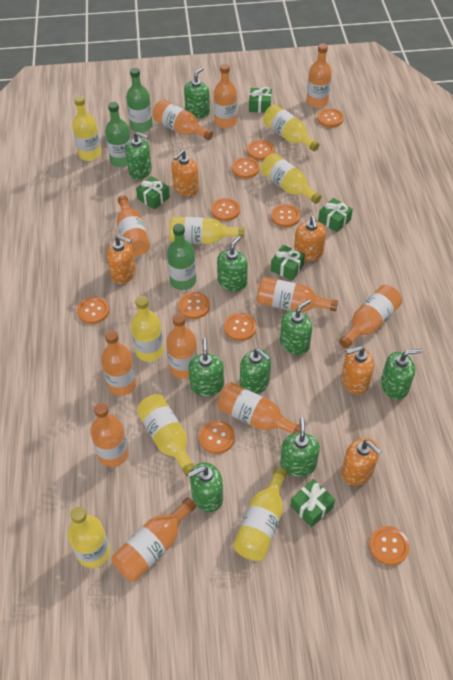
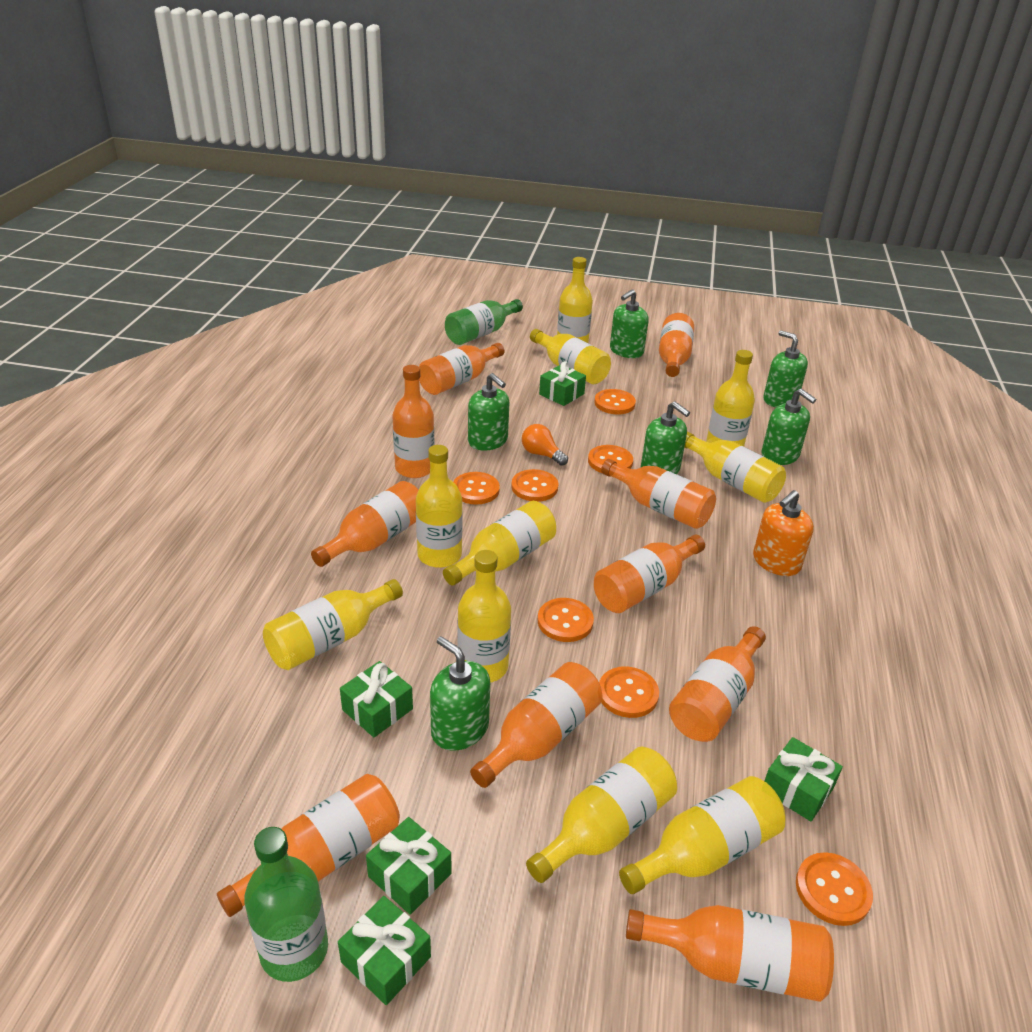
green bottle: [105,102,131,167] [126,68,153,133] [167,224,196,290] = 3 -> [244,827,328,982] [445,299,523,345] = 2
green soap dispenser: [126,132,152,180] [184,67,210,118] [188,338,224,396] [188,462,223,512] [217,236,248,292] [240,348,271,394] [280,299,312,355] [280,418,320,477] [381,349,422,400] = 9 -> [430,636,490,751] [468,373,509,450] [610,289,649,358] [641,401,690,474] [762,388,816,465] [763,330,808,407] = 6
orange bottle: [90,403,129,467] [101,330,137,396] [112,497,196,582] [117,195,150,257] [153,99,213,140] [166,313,198,379] [214,64,237,129] [217,382,300,434] [257,277,338,312] [306,44,332,108] [339,285,402,348] = 11 -> [217,774,400,917] [311,481,419,567] [392,365,434,478] [419,343,504,395] [470,662,603,788] [594,535,705,613] [601,459,716,529] [626,905,834,1002] [659,313,694,377] [669,626,766,742] = 10
orange button: [77,296,109,324] [178,292,210,319] [199,420,235,454] [211,198,240,221] [224,313,257,341] [232,157,259,179] [247,140,274,160] [271,204,300,227] [317,108,344,127] [369,526,410,566] = 10 -> [453,472,500,504] [511,469,559,502] [538,598,594,642] [588,445,633,473] [594,389,636,415] [599,666,659,718] [796,852,873,926] = 7
orange light bulb: none = 0 -> [522,424,568,466] = 1
orange soap dispenser: [107,235,136,284] [171,150,199,196] [294,216,326,262] [341,346,374,395] [342,438,382,486] = 5 -> [753,490,814,576] = 1
yellow bottle: [68,507,110,568] [72,96,101,161] [131,296,164,362] [137,394,195,476] [169,217,245,244] [233,467,287,561] [261,153,321,204] [263,104,320,151] = 8 -> [263,579,403,670] [416,445,462,568] [443,501,556,585] [457,550,511,683] [526,747,677,883] [530,329,611,384] [557,257,593,343] [619,776,785,894] [684,431,786,503] [706,350,755,446] = 10

